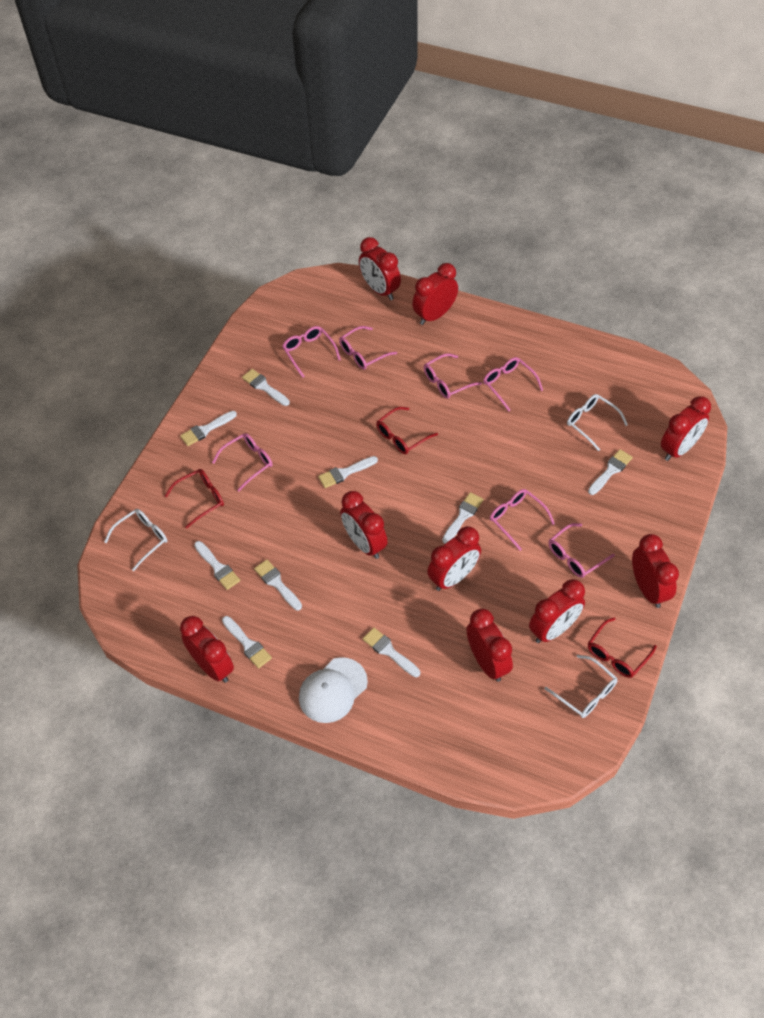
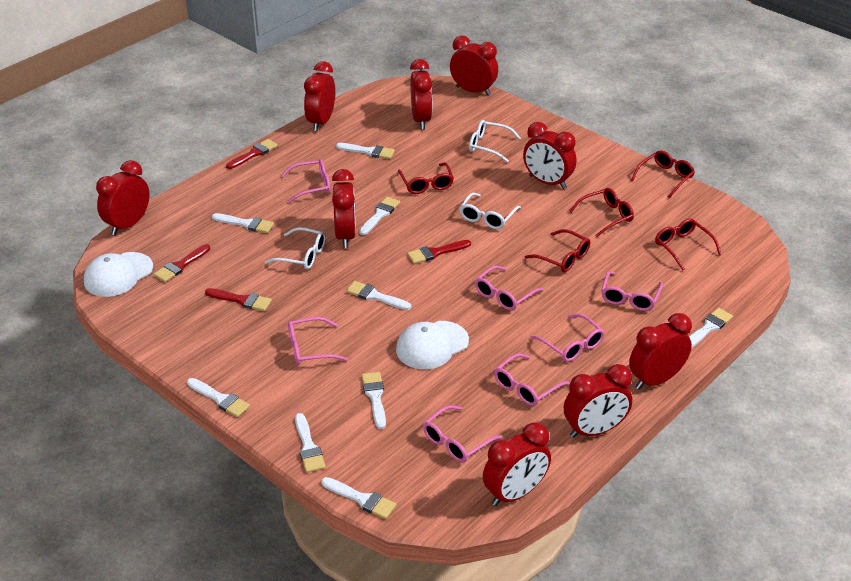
red brush: none = 0 -> [154,244,210,282] [205,288,272,311] [226,139,278,169] [407,240,471,264] = 4
red glasses: [165,469,224,529] [376,407,438,454] [588,617,657,678] = 3 -> [398,162,454,194] [524,229,590,272] [569,188,634,237] [631,151,695,198] [655,218,722,271] = 5
white cap: [299,657,368,723] = 1 -> [84,252,153,297] [396,321,469,369] = 2

